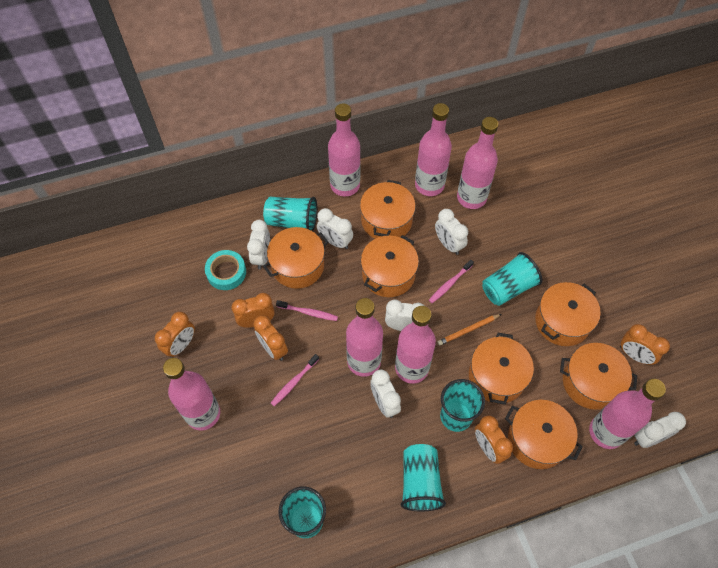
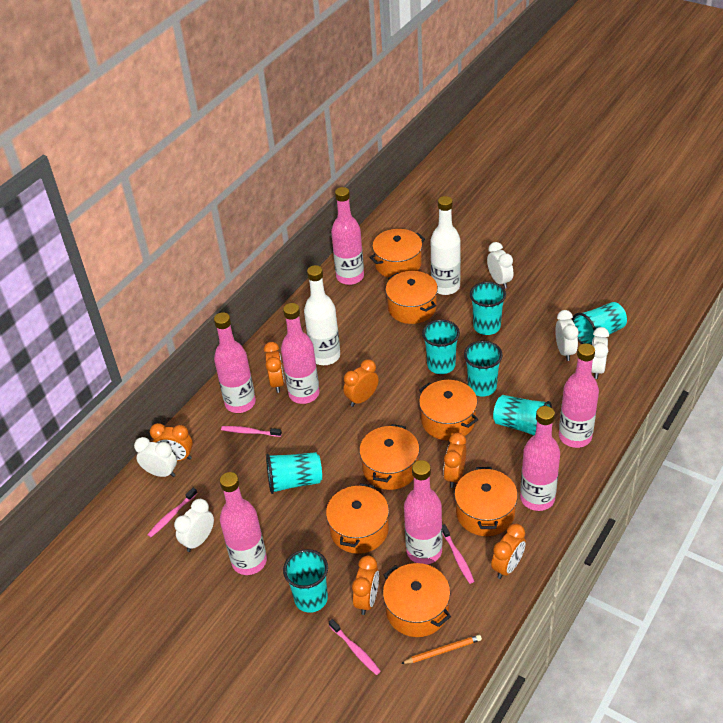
orange clock: [155,312,195,358] [231,293,275,328] [253,315,288,361] [475,415,513,464] [620,324,670,365] = 5 -> [150,423,193,461] [264,342,284,393] [343,359,379,407] [352,555,379,615] [443,433,466,488] [491,524,526,579] = 6
pink toothbrush: [271,354,319,406] [276,300,338,321] [429,260,474,303] = 3 -> [147,488,198,537] [221,426,282,437] [329,619,381,675] [442,524,474,584] = 4
turquoise cup: [263,197,317,231] [279,486,326,538] [401,444,446,511] [440,379,485,432] [482,252,542,306] = 5 -> [266,452,322,494] [283,549,328,613] [422,319,460,374] [464,341,503,396] [470,281,506,335] [493,395,552,435] [572,302,627,345] = 7
turquoise tape: [205,250,246,290] = 1 -> none = 0
white bottle: none = 0 -> [304,265,340,365] [430,196,461,295] = 2
white clock: [247,220,270,269] [317,208,353,249] [370,370,401,418] [385,300,424,331] [435,209,468,255] [634,412,686,448] = 6 -> [134,437,177,477] [174,499,214,552] [487,242,513,289] [555,310,578,361] [592,327,609,379] = 5

